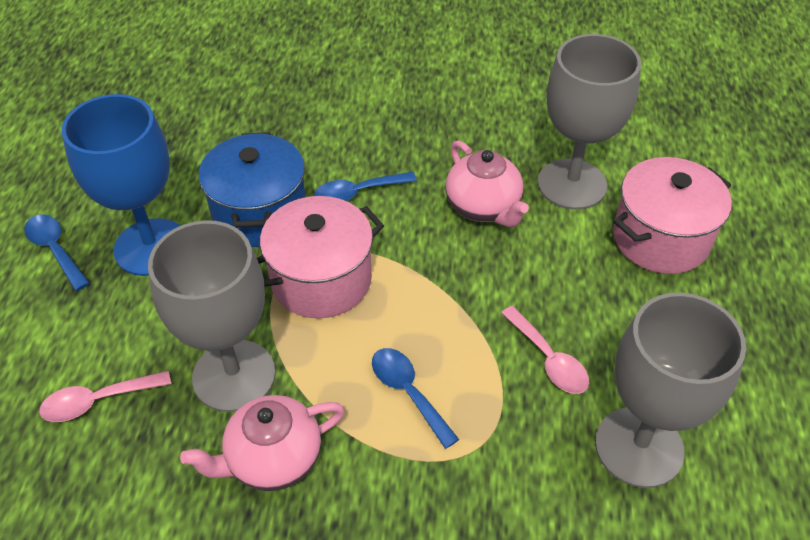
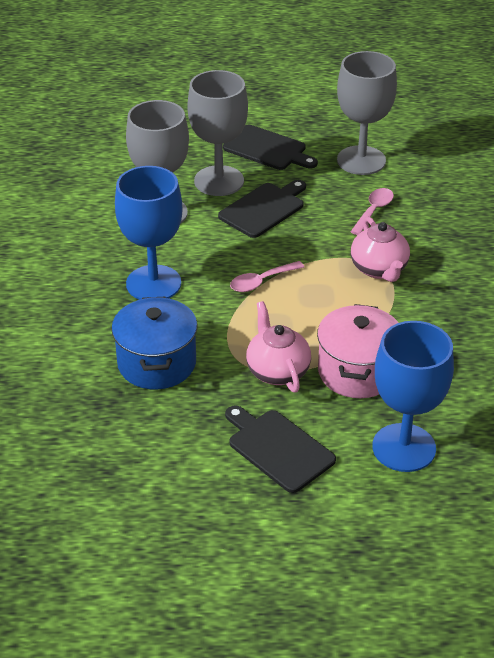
black cutting board: none = 0 -> [218,180,306,238] [223,125,318,170] [225,405,336,493] = 3
blue goblet: [62,94,180,276] = 1 -> [115,166,183,300] [372,321,454,472] = 2
blue spoon: [24,214,90,291] [314,172,417,201] [372,348,459,449] = 3 -> none = 0
pink pot: [257,196,384,318] [613,157,732,274] = 2 -> [317,304,399,398] = 1

